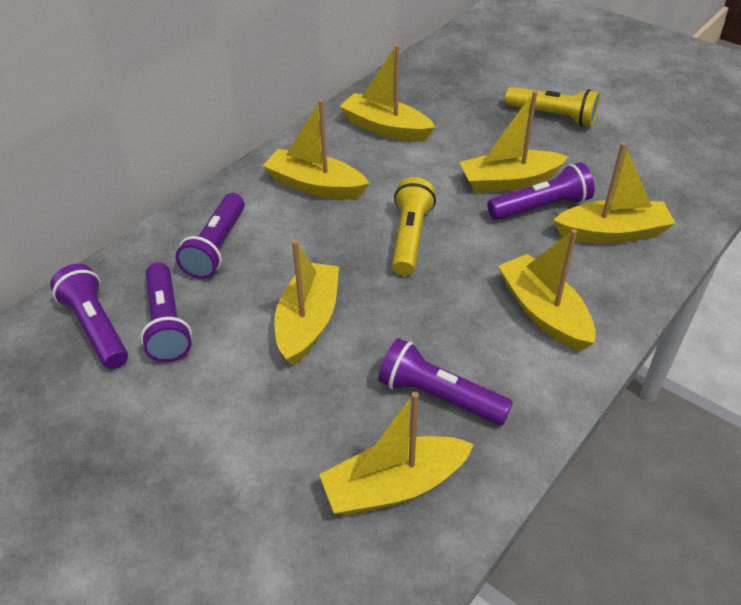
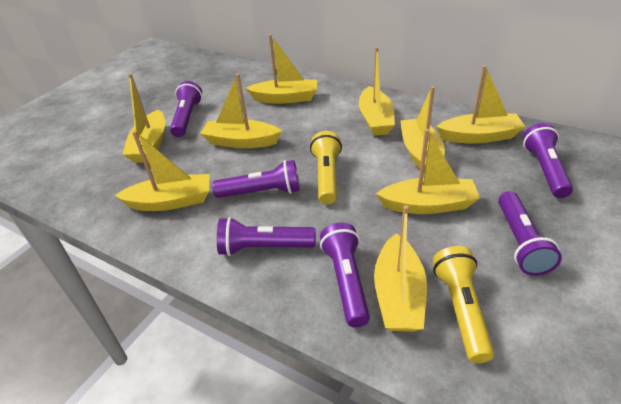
purple flashlight: [50,264,128,369] [140,262,192,362] [176,193,244,279] [378,338,513,425] [487,162,595,220] = 5 -> [170,81,202,137] [212,160,300,198] [217,217,316,256] [320,223,370,327] [498,191,562,276] [523,123,573,198] = 6
yellow boat: [263,99,370,199] [274,240,339,366] [319,392,474,516] [339,45,435,142] [460,91,568,193] [498,229,596,351] [553,142,675,244] = 7 -> [114,131,210,211] [122,73,165,163] [200,73,282,148] [246,34,317,104] [359,47,395,136] [374,205,427,332] [376,129,480,214] [400,86,445,173] [436,65,526,144] = 9

